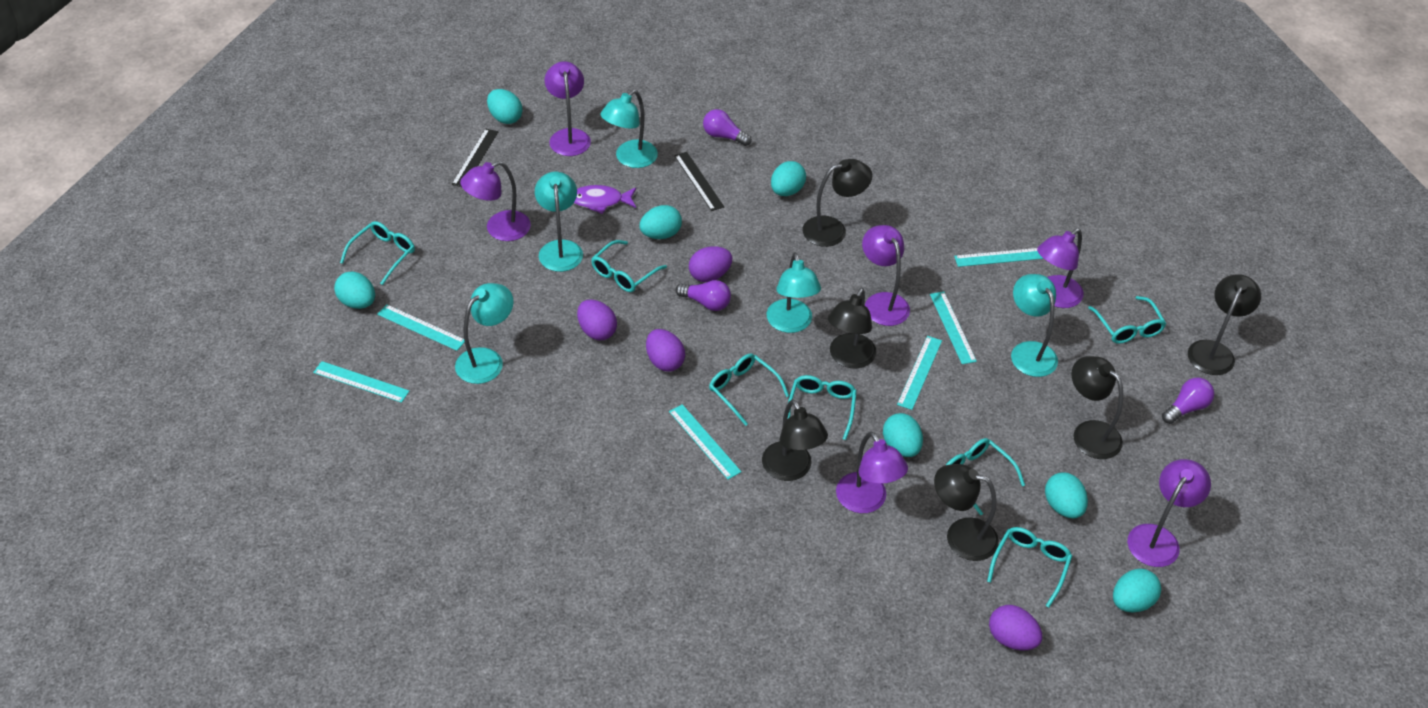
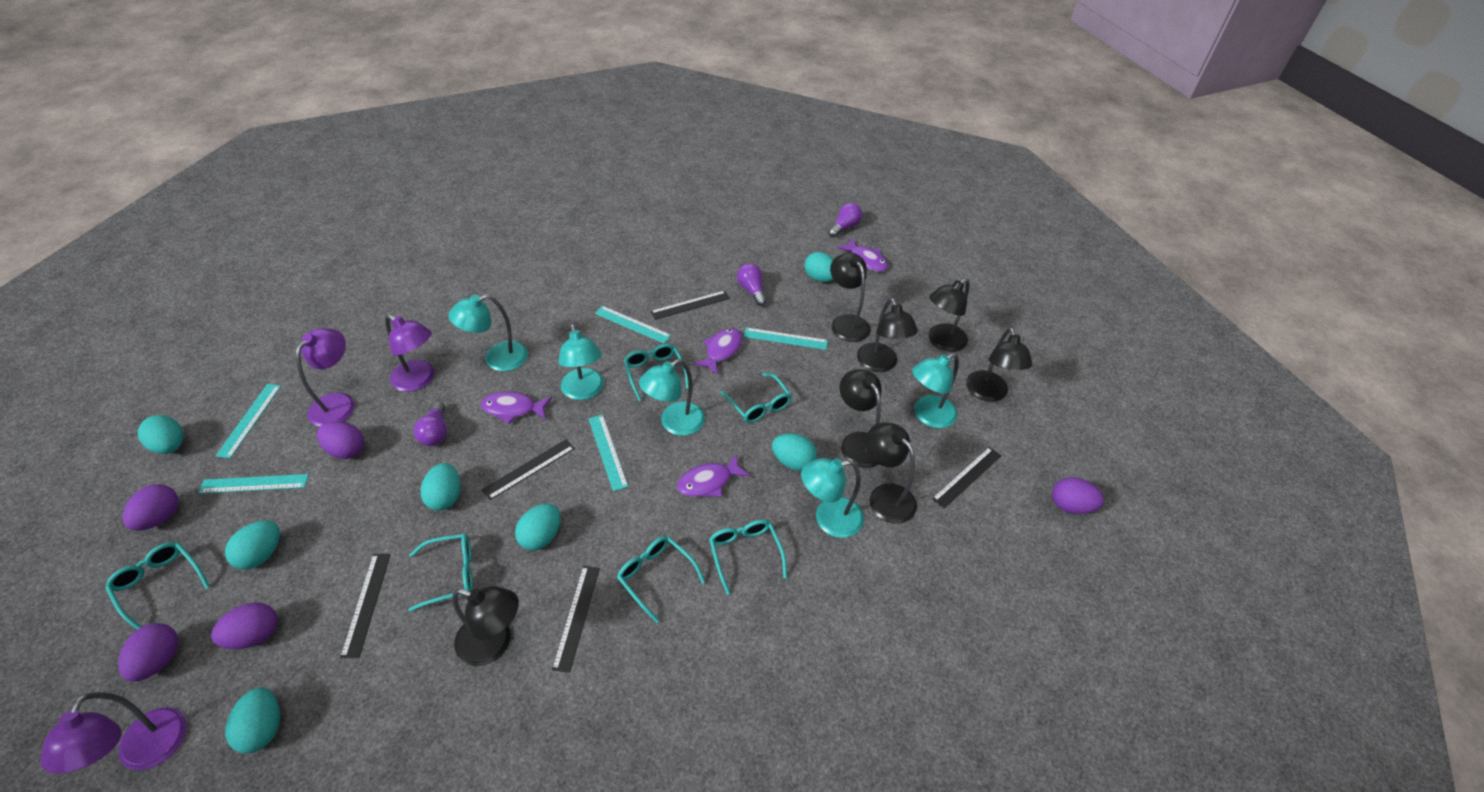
black lamp: [762,399,828,481] [803,159,872,247] [828,288,876,369] [934,464,999,561] [1071,356,1123,459] [1188,274,1261,375] = 6 -> [452,586,519,666] [830,253,871,342] [839,369,882,468] [857,298,918,372] [866,422,917,524] [928,278,970,352] [966,327,1033,402] = 7
black ruler: [452,129,498,187] [674,152,724,211] = 2 -> [340,554,391,658] [482,439,575,500] [552,566,600,673] [650,290,730,320] [932,447,1001,509] = 5
purple egg: [577,299,617,340] [646,329,685,371] [689,246,732,282] [989,605,1042,650] = 4 -> [118,623,178,682] [122,484,178,531] [211,602,278,649] [317,421,364,459] [1052,477,1104,514] = 5
purple fish: [574,185,636,214] = 1 -> [481,391,552,424] [677,454,750,497] [694,328,742,374] [837,238,888,272] = 4
purple lamp: [460,161,531,241] [545,61,591,156] [836,432,908,513] [862,225,910,326] [1037,228,1084,308] [1127,459,1211,567] = 6 -> [40,692,187,774] [296,328,355,426] [385,314,435,392] = 3
turquoise glasses: [340,221,415,285] [591,240,667,292] [709,354,789,426] [788,375,857,440] [946,438,1025,515] [987,527,1072,608] [1088,296,1166,344] = 7 -> [105,542,210,630] [409,534,473,611] [617,536,705,623] [624,344,688,401] [709,520,787,595] [720,373,792,423] = 6
turquoise ruler: [313,361,409,403] [377,304,465,351] [669,404,741,480] [897,336,942,410] [930,292,977,364] [954,248,1044,267] = 6 -> [198,474,309,494] [216,384,281,458] [588,415,628,491] [595,306,671,344] [744,327,828,350] = 5

